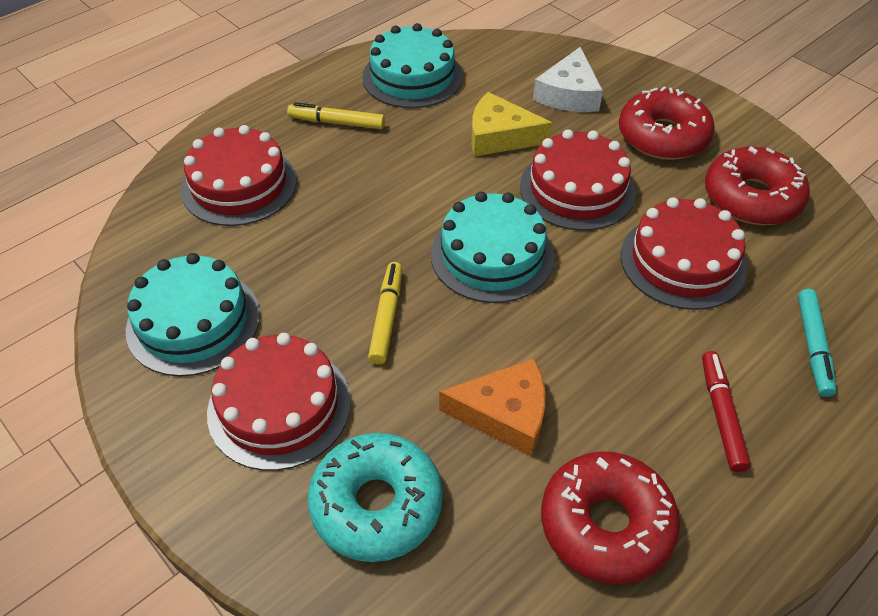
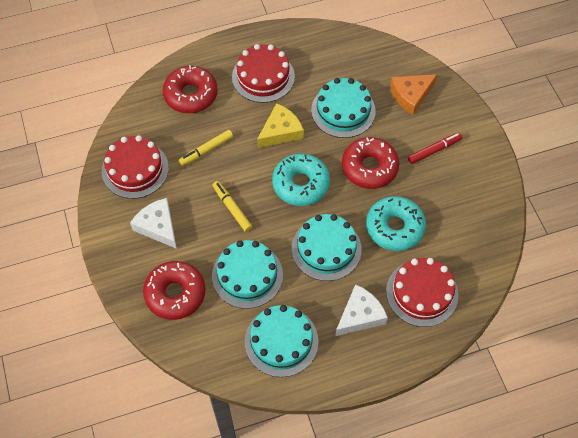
red cake: [181,125,297,226] [207,333,351,471] [520,129,635,231] [621,197,747,310] = 4 -> [102,135,169,199] [232,44,295,103] [386,258,458,327] = 3
turquoise cake: [126,253,260,376] [362,23,463,108] [431,192,554,303] = 3 -> [212,240,283,309] [245,305,319,377] [292,214,362,281] [311,78,376,138] = 4
turquoise donut: [308,433,443,562] = 1 -> [272,153,330,206] [366,196,426,251] = 2
turquoise marker: [798,289,836,397] = 1 -> none = 0
white cheese: [533,47,603,112] = 1 -> [130,198,177,249] [335,284,388,336] = 2

